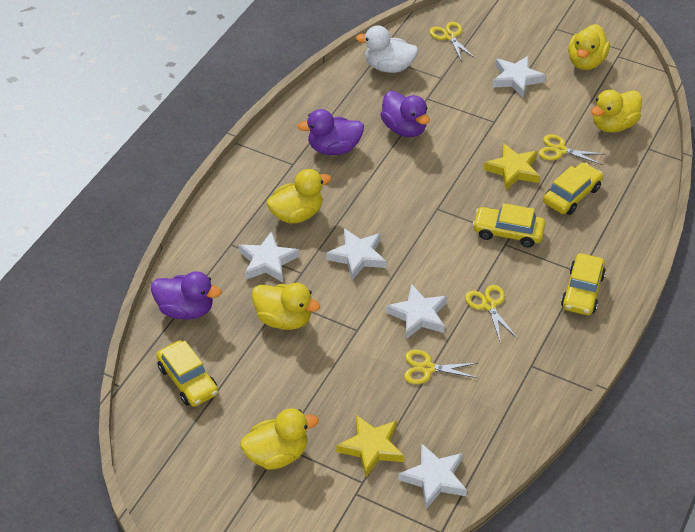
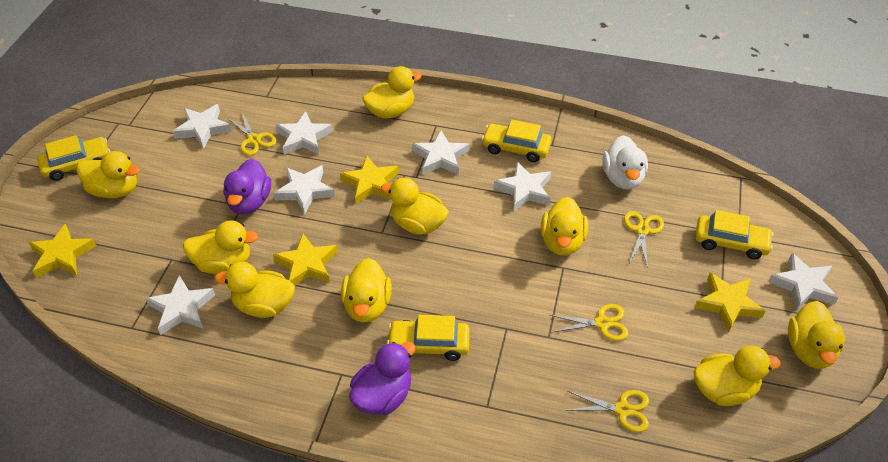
purple duck: [151,271,221,320] [297,109,364,155] [380,91,430,137] = 3 -> [224,158,271,214] [349,342,416,415] = 2
white star: [239,231,299,283] [326,229,386,280] [386,284,447,339] [398,443,467,509] [492,56,546,97] = 5 -> [145,275,215,335] [173,104,232,149] [273,165,335,214] [276,111,333,155] [412,130,470,175] [494,162,551,211] [768,253,838,311] = 7
yellow duck: [240,408,319,470] [251,283,320,330] [266,169,331,223] [568,24,610,70] [591,90,642,133] = 5 -> [76,151,140,198] [183,220,258,274] [215,262,295,318] [341,258,392,323] [362,66,422,119] [381,178,449,234] [541,197,588,255] [694,346,781,406] [788,301,845,369] = 9
yellow star: [336,415,404,478] [483,143,540,190] = 2 -> [29,224,96,278] [273,234,338,285] [340,156,399,204] [695,273,765,332] = 4

